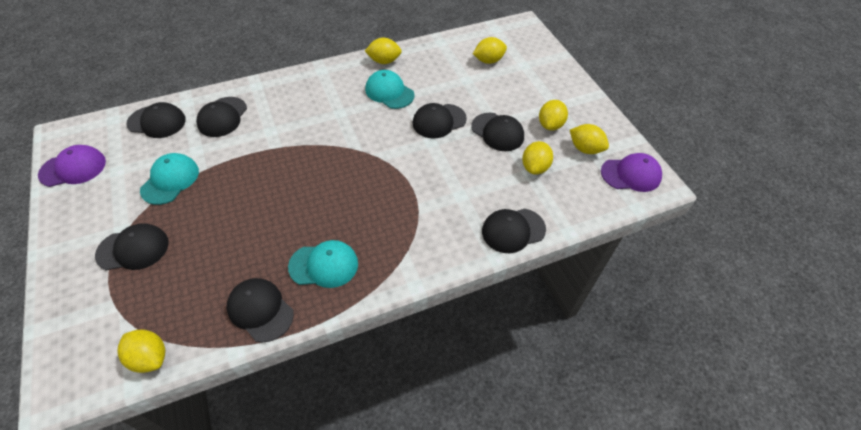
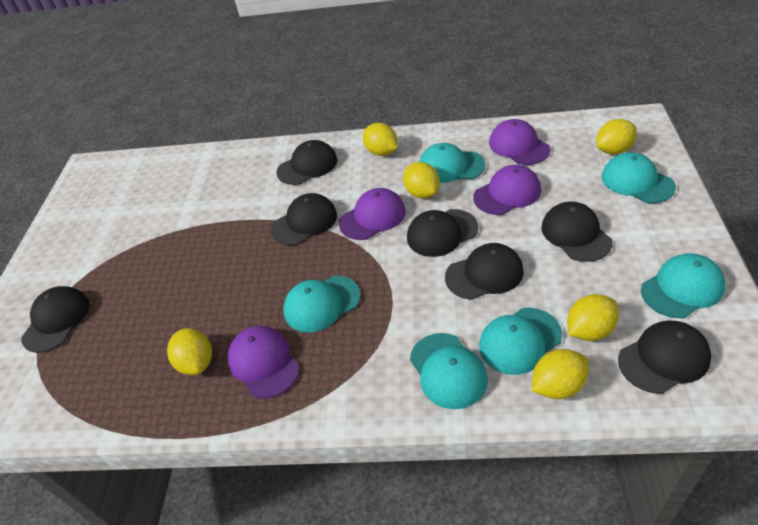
purple cap: [38,145,106,187] [601,153,662,192] = 2 -> [227,326,299,399] [339,188,406,240] [473,165,541,215] [489,119,550,165] = 4
turquoise cap: [140,153,199,205] [288,240,358,288] [365,70,414,109] = 3 -> [284,276,361,333] [410,333,488,409] [419,143,486,183] [479,308,562,375] [601,152,676,203] [641,253,725,318] = 6

